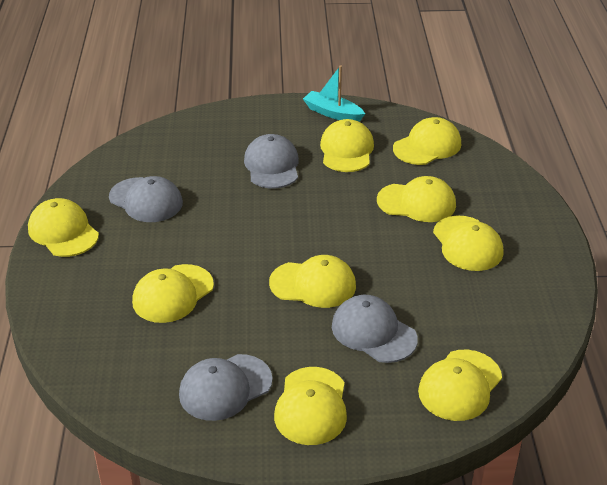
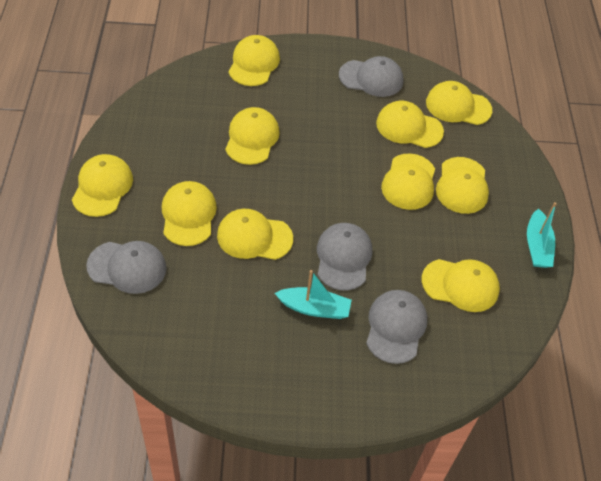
turquoise boat: [303,65,365,122] = 1 -> [275,270,352,319] [527,202,557,268] = 2
yellow cap: [28,198,99,257] [132,264,214,323] [269,255,356,308] [274,367,347,445] [320,119,374,172] [377,176,456,222] [393,117,461,165] [418,350,502,421] [433,216,503,271] = 9 -> [72,154,133,217] [162,181,217,246] [217,209,293,260] [225,107,280,165] [229,35,280,86] [376,101,444,148] [381,153,435,210] [422,259,500,312] [426,81,492,125] [436,157,489,214] = 10

